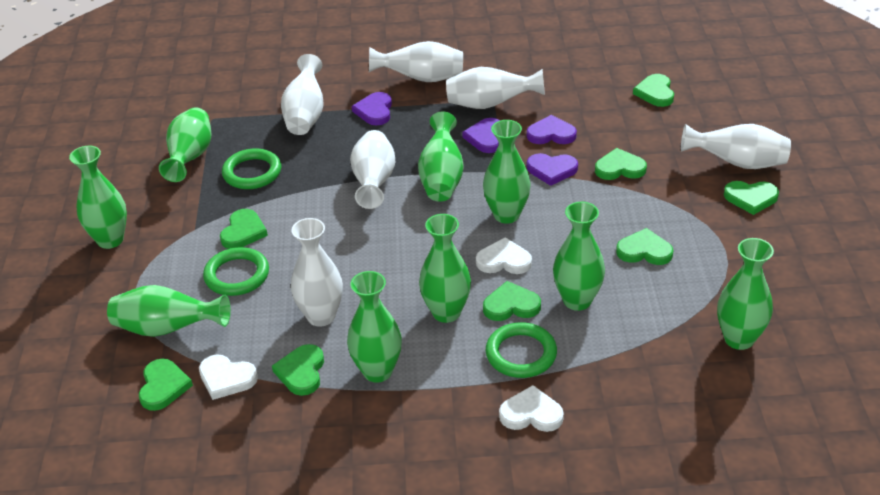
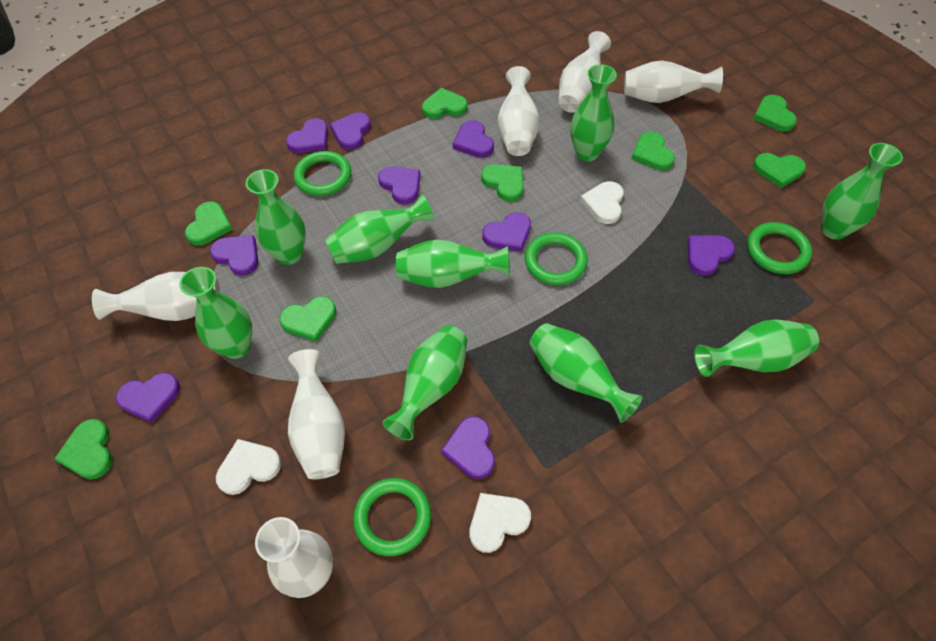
green ring: [203,247,269,296] [222,148,281,189] [486,322,557,378] = 3 -> [294,151,351,196] [353,478,431,556] [525,233,588,285] [747,222,812,274] = 4
purple heart: [352,92,392,126] [462,118,500,153] [527,115,577,144] [527,153,578,186] = 4 -> [116,372,180,423] [210,235,258,276] [286,118,328,153] [330,112,371,150] [378,166,420,204] [441,416,495,479] [453,120,494,158] [482,212,531,252] [687,235,735,276] = 9

